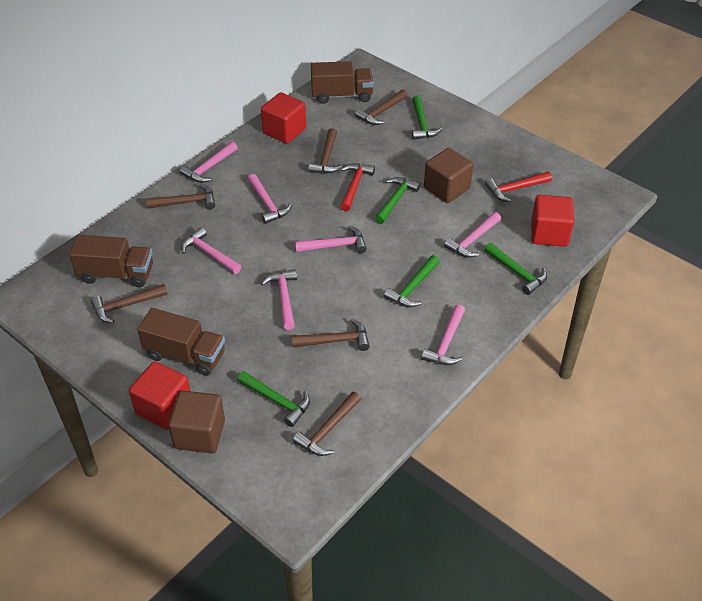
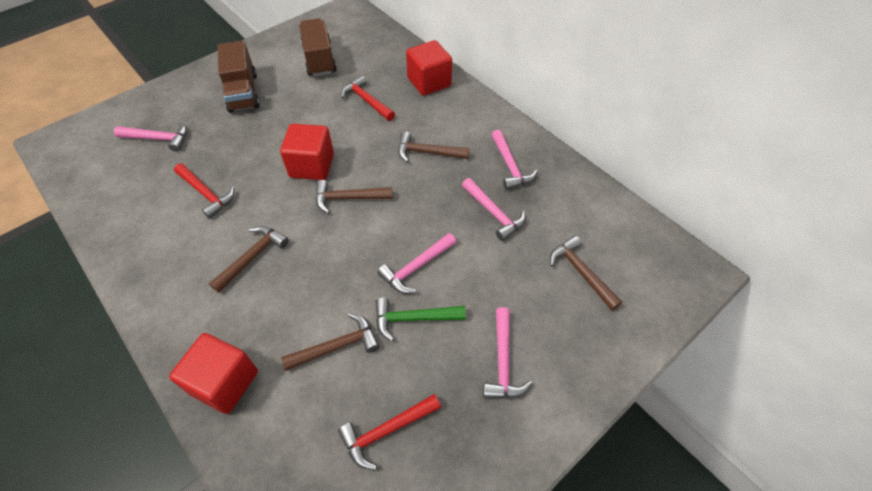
brown cube: [168,390,225,454] [424,148,473,203] = 2 -> none = 0
brown hammer: [91,284,168,323] [147,184,215,209] [292,319,370,351] [293,392,361,456] [308,128,342,174] [355,90,408,125] = 6 -> [209,226,289,293] [281,313,380,371] [315,180,392,214] [398,131,470,162] [550,236,622,311] = 5
brown truck: [69,235,153,287] [137,308,225,376] [311,61,374,104] = 3 -> [218,41,260,113] [299,18,337,77] = 2
green hammer: [237,371,310,427] [375,177,421,224] [384,255,440,307] [412,96,442,140] [484,243,547,295] = 5 -> [376,298,466,341] = 1
pink hammer: [180,142,238,183] [181,227,241,274] [248,174,292,224] [261,269,297,330] [295,226,367,253] [421,305,465,365] [444,212,501,258] = 7 -> [114,122,187,152] [377,233,456,294] [462,178,526,241] [483,307,533,398] [492,130,538,190] = 5
red hammer: [340,163,375,211] [485,172,552,202] = 2 -> [174,164,234,219] [338,394,441,470] [341,75,395,121] = 3

